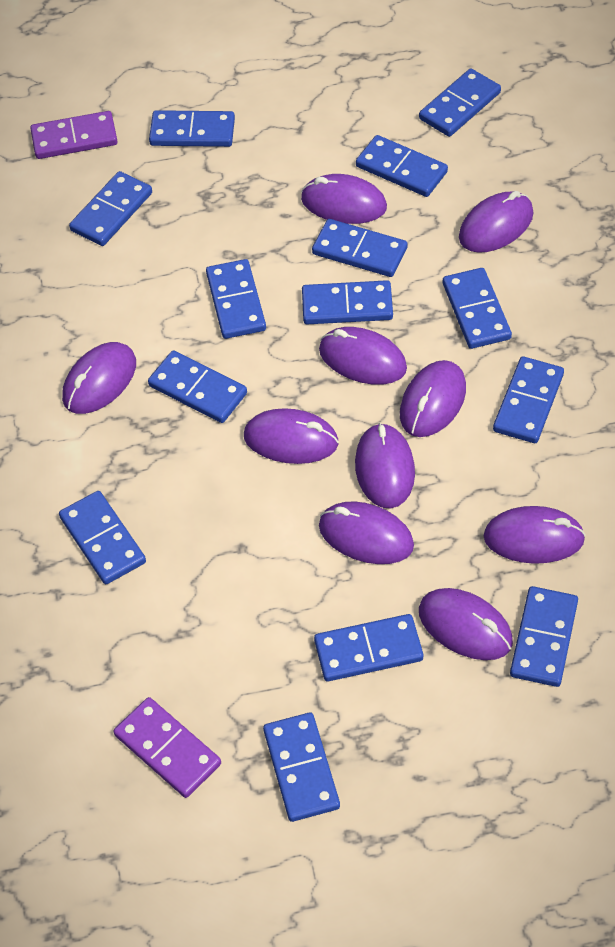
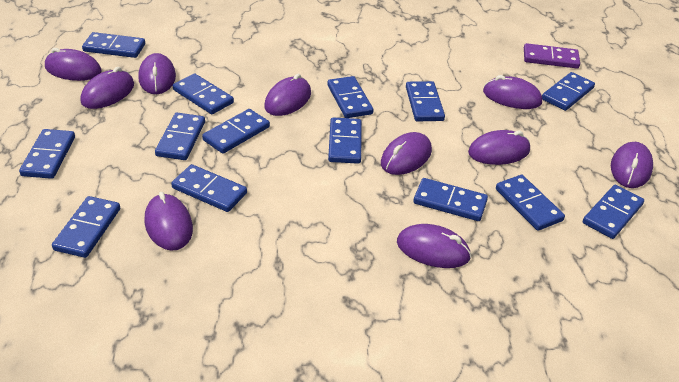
purple domino: [30,111,118,159] [113,697,221,798] = 2 -> [524,43,580,68] = 1

